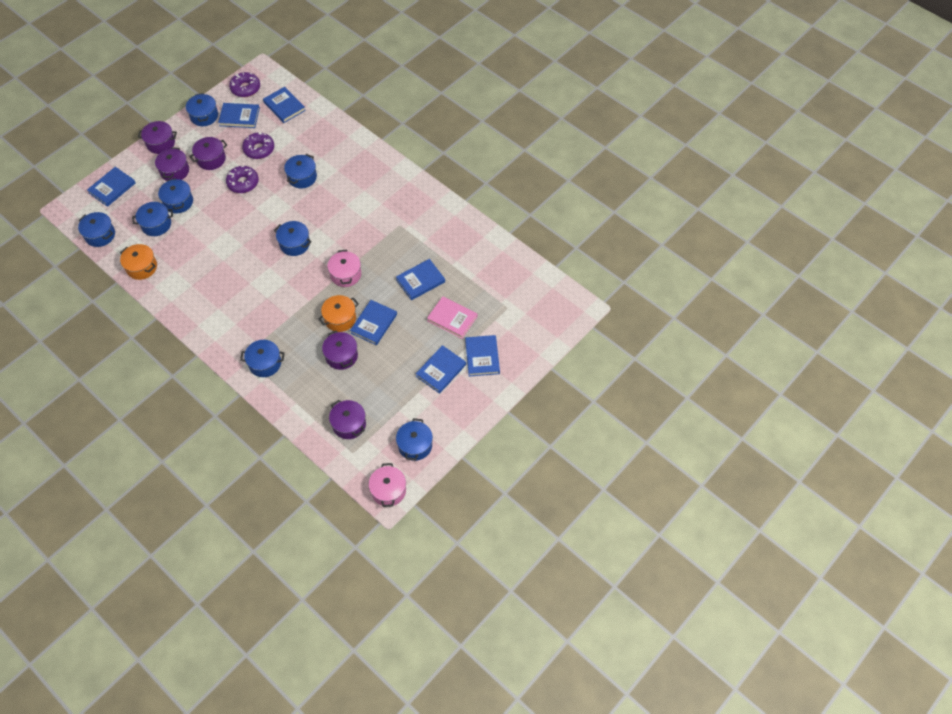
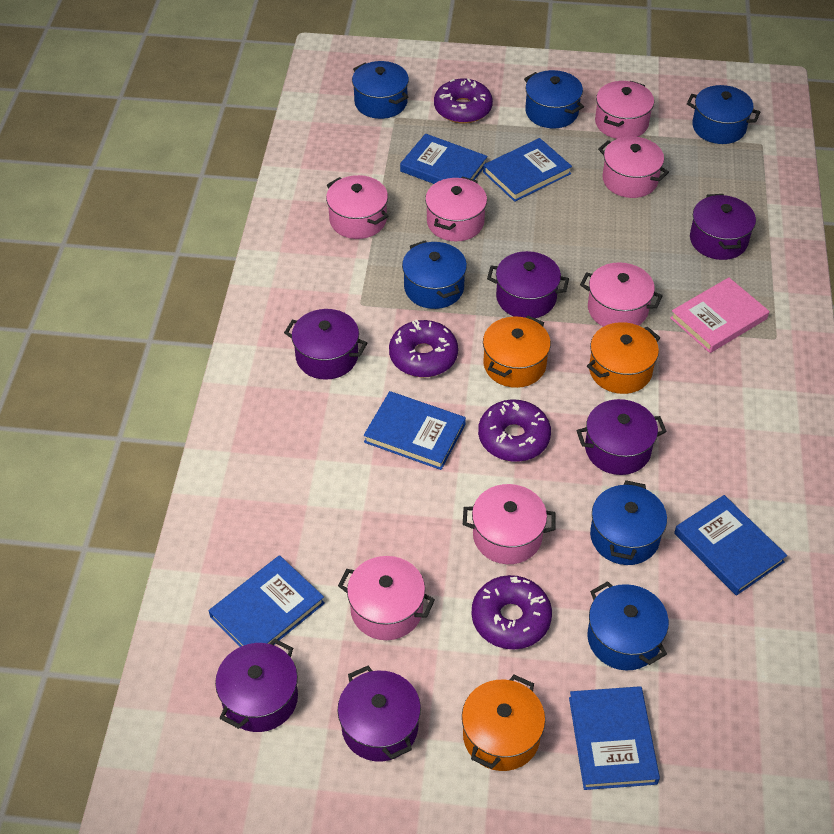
blue book: [87,167,135,207] [218,103,260,128] [263,87,306,123] [350,300,397,345] [396,259,445,300] [416,345,466,394] [465,335,500,377] = 7 -> [209,555,325,647] [364,391,466,470] [400,134,488,184] [483,138,572,202] [569,686,660,790] [674,495,787,596] = 6
blue pot: [78,212,115,247] [132,202,173,236] [158,178,193,213] [186,93,218,126] [240,340,285,377] [274,221,312,256] [284,154,317,188] [396,418,433,461] = 8 -> [352,61,409,119] [402,240,467,309] [524,70,584,128] [587,581,669,671] [590,480,667,565] [687,85,760,144] = 6
orange pot: [120,244,157,280] [318,295,359,332] = 2 -> [462,675,545,771] [483,316,551,388] [587,322,660,394] = 3
pink pot: [327,249,361,287] [368,463,406,507] = 2 -> [326,175,389,239] [338,556,435,640] [425,177,487,241] [463,484,556,564] [580,262,663,327] [595,81,654,139] [598,136,669,198] = 7
purple donut: [226,166,259,193] [229,72,260,97] [242,132,274,159] = 3 -> [389,320,458,377] [434,78,493,124] [471,575,552,650] [478,399,551,462] = 4
purple pot: [138,121,177,154] [155,147,189,181] [189,137,227,170] [322,331,358,370] [329,400,366,439] = 5 -> [215,639,298,732] [284,309,367,380] [338,666,421,762] [487,251,569,318] [576,399,667,475] [690,194,756,260] = 6

